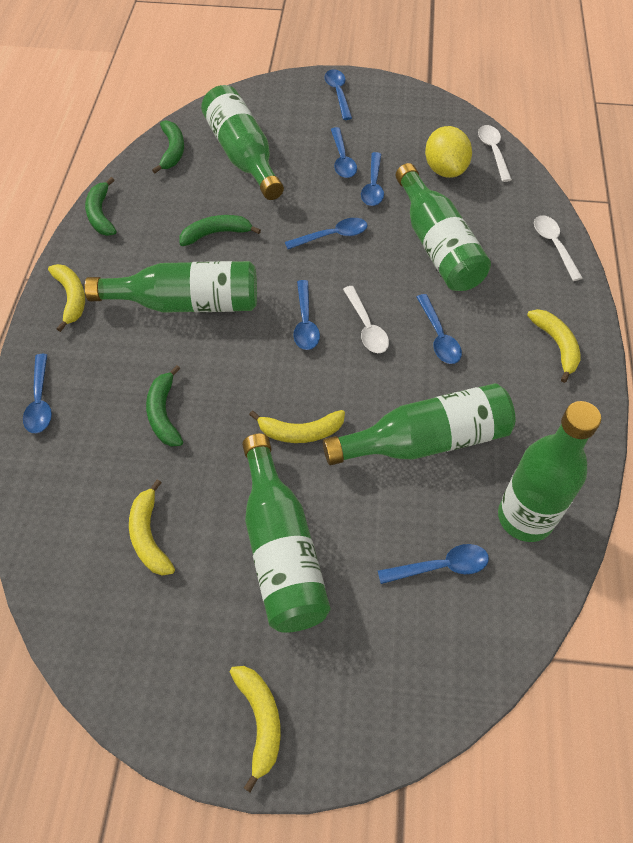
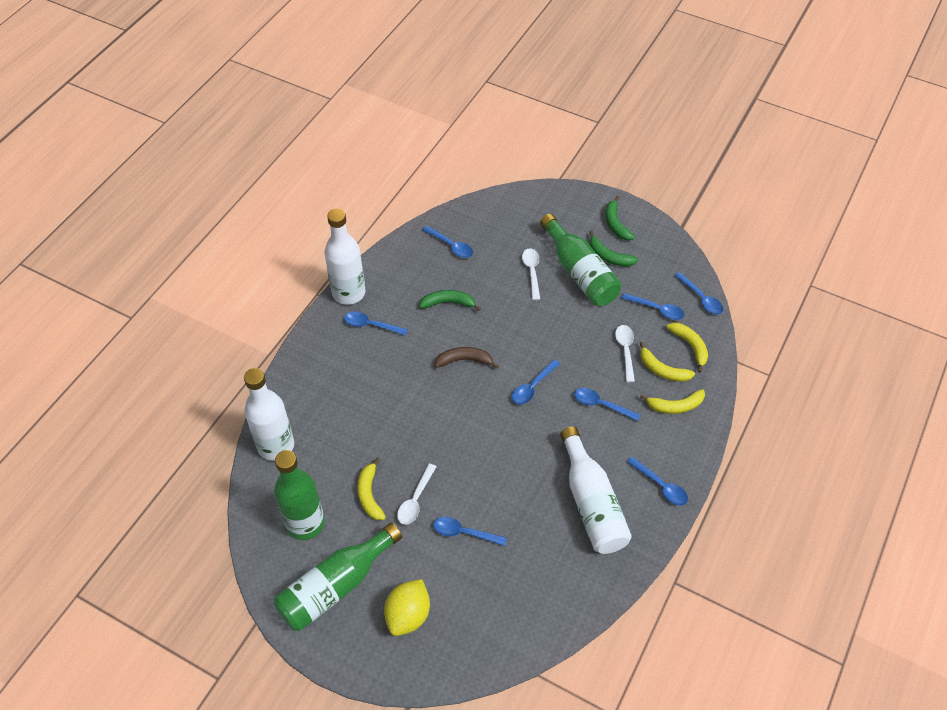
brown banana: none = 0 -> [435,347,499,369] = 1
green banana: [85,177,117,236] [146,365,183,447] [152,120,184,173] [180,215,261,246] = 4 -> [419,290,481,311] [589,231,639,267] [605,196,635,240] = 3
green bottle: [84,261,257,313] [201,85,284,200] [242,433,330,633] [323,383,515,465] [396,163,491,291] [498,401,601,542] = 6 -> [274,450,325,540] [274,523,402,631] [540,214,622,306] = 3
white bottle: none = 0 -> [244,368,294,461] [324,209,366,305] [560,427,632,554] = 3
yellow banana: [48,264,85,332] [129,479,175,576] [230,666,281,792] [249,410,345,443] [527,309,580,383] = 5 -> [357,458,386,520] [640,342,695,382] [640,389,705,414] [666,322,708,373] = 4

